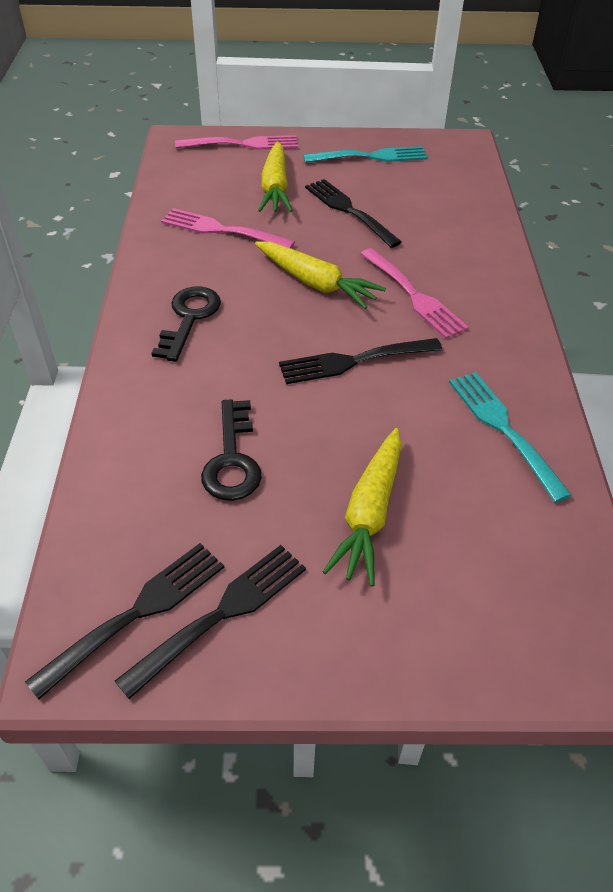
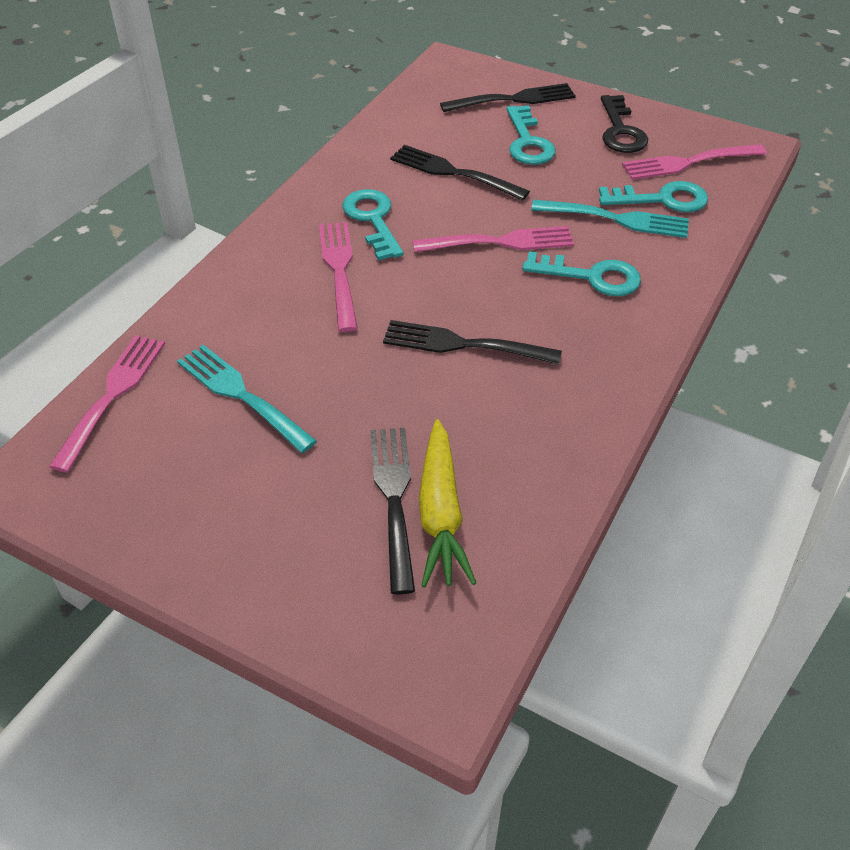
black key: [151,287,221,362] [201,399,262,501] = 2 -> [601,95,648,153] = 1
pink fork: [161,208,295,249] [175,135,298,150] [360,248,469,339] = 3 -> [49,335,165,472] [319,222,358,332] [413,226,574,252] [622,144,767,180] = 4
turquoise key: none = 0 -> [343,189,404,261] [507,105,556,165] [522,251,641,296] [599,181,708,212] = 4
yellow carrot: [255,242,386,309] [258,142,293,212] [323,428,401,587] = 3 -> [419,419,476,588] = 1

